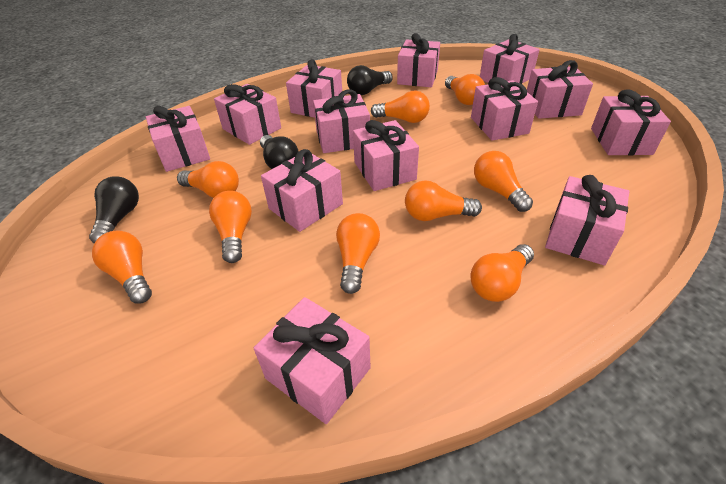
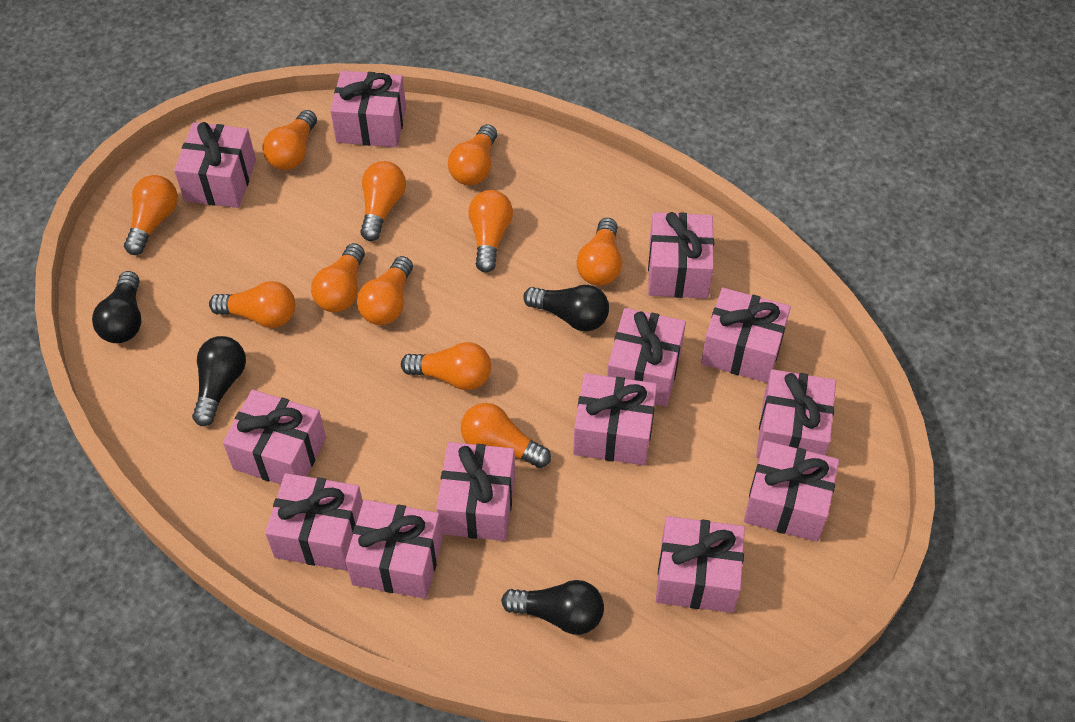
black light bulb: [89,176,139,243] [260,135,299,169] [347,65,393,95] = 3 -> [92,271,141,343] [192,336,246,426] [501,580,604,635] [523,285,609,332] = 4
orange light bulb: [92,231,152,304] [177,161,239,198] [209,191,252,263] [336,213,380,294] [371,91,430,123] [405,180,482,221] [445,74,485,105] [471,244,534,302] [474,151,533,212] = 9 -> [124,175,178,255] [209,281,295,328] [262,110,317,170] [311,243,365,312] [357,256,413,325] [360,161,406,241] [401,342,491,390] [448,124,497,185] [461,403,551,468] [468,190,513,273] [576,218,622,286] = 11

